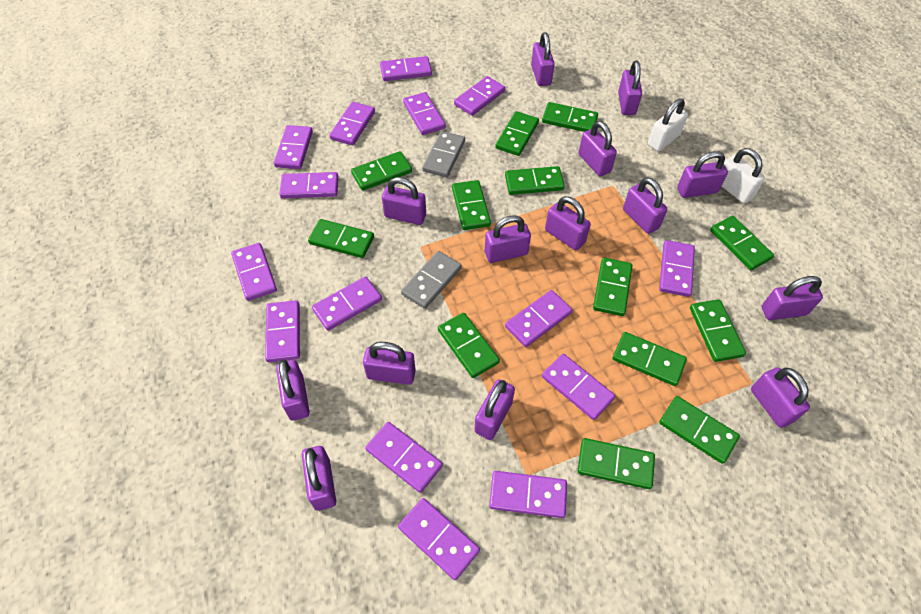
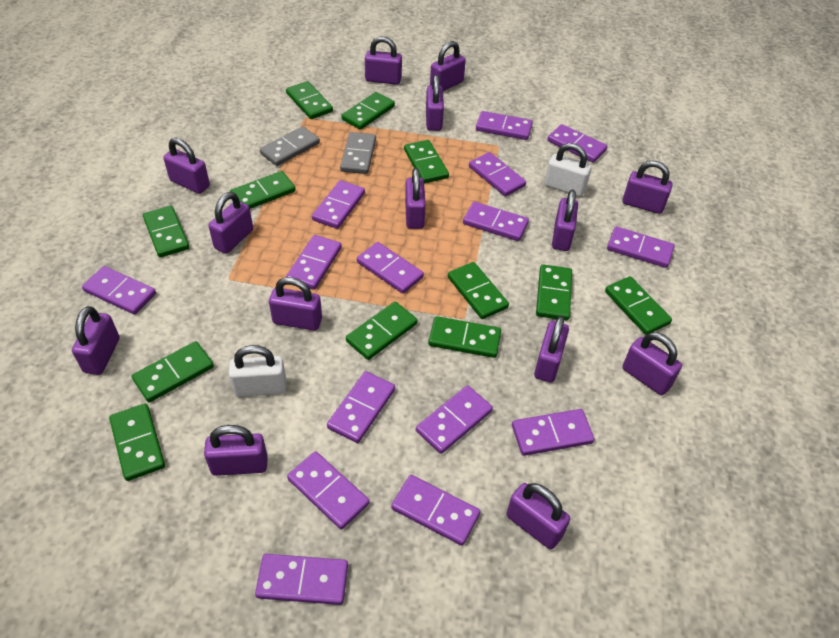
green domino: [308,219,374,258] [351,151,412,191] [438,313,500,378] [452,180,491,230] [495,111,539,156] [505,166,565,195] [542,102,598,132] [578,438,655,489] [593,258,632,316] [613,332,687,386] [659,396,740,464] [690,299,746,362] [710,216,774,270] = 13 -> [109,403,165,481] [132,341,214,402] [143,206,189,258] [230,171,296,209] [286,81,333,119] [341,92,395,130] [346,301,418,360] [404,140,449,183] [428,316,501,358] [448,262,509,319] [536,264,572,320] [605,276,672,335] = 12

